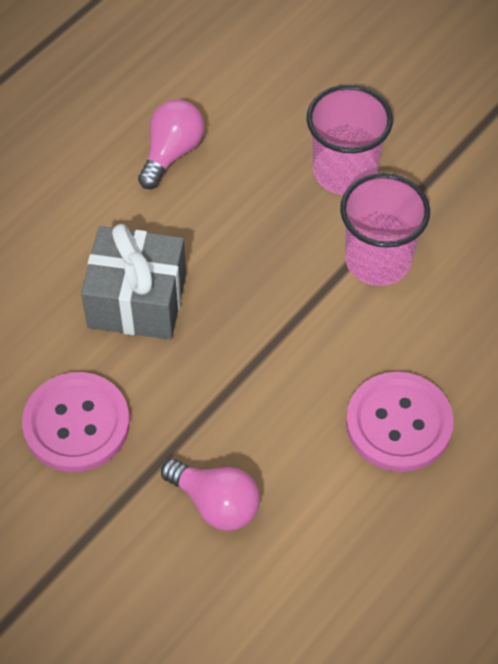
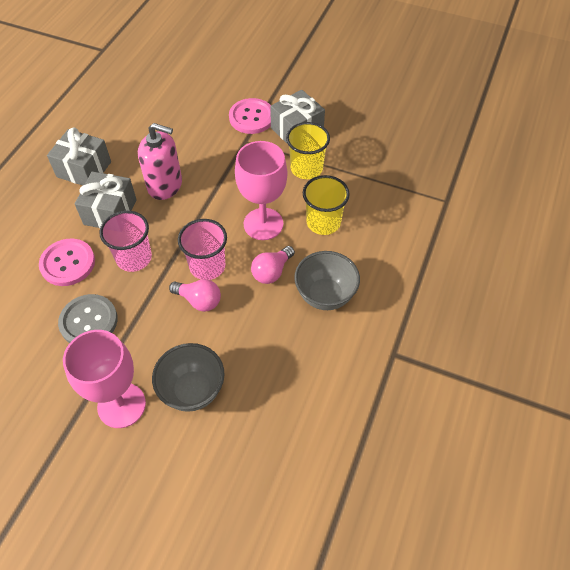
grey bowl: none = 0 -> [152,343,224,412] [294,251,360,310] = 2
grey button: none = 0 -> [58,294,117,343] = 1
grey gift: [81,224,186,340] = 1 -> [47,127,111,185] [75,171,137,228] [270,90,325,143] = 3
pink goblet: none = 0 -> [63,330,146,428] [235,141,288,240] = 2
pink soap dispenser: none = 0 -> [138,123,182,200] = 1
yellow cup: none = 0 -> [286,122,330,179] [303,175,350,235] = 2

